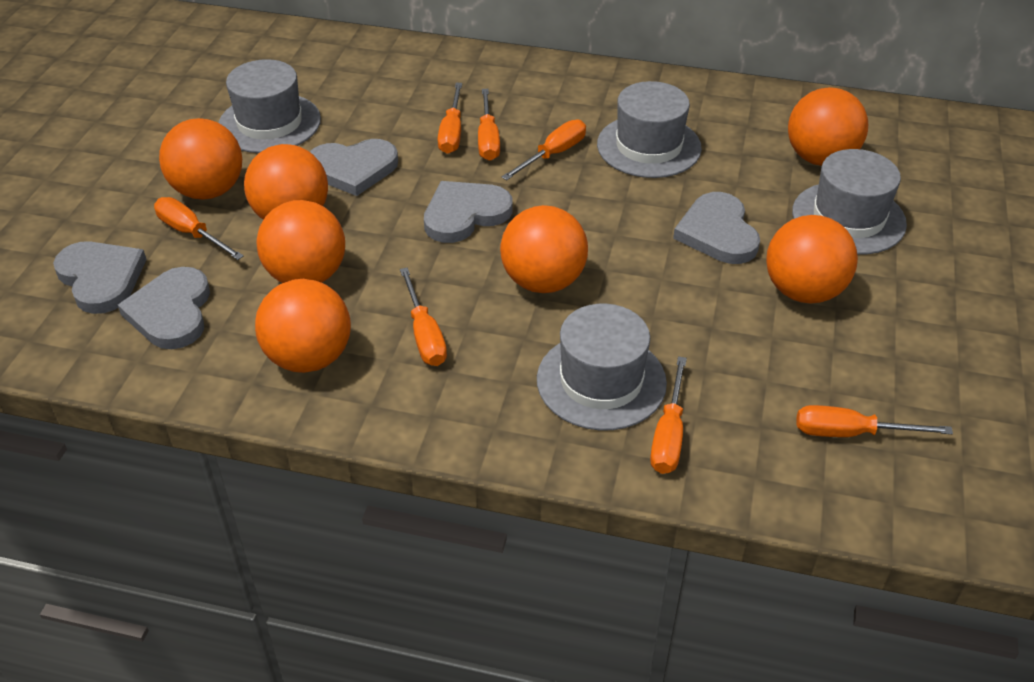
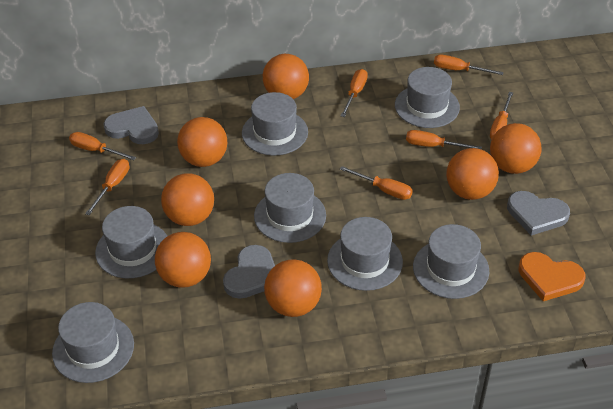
grey hat: [219,59,321,153] [537,304,667,430] [597,81,702,178] [792,149,907,255] = 4 -> [52,302,134,383] [95,206,167,278] [242,92,308,156] [254,173,326,243] [327,217,403,291] [395,67,460,128] [413,224,489,299] = 7
grey heart: [53,241,147,314] [118,267,210,349] [310,139,398,196] [424,181,513,243] [673,192,760,264] = 5 -> [103,106,159,144] [223,245,275,299] [507,191,570,236] = 3
orange heart: none = 0 -> [519,252,585,301] = 1

